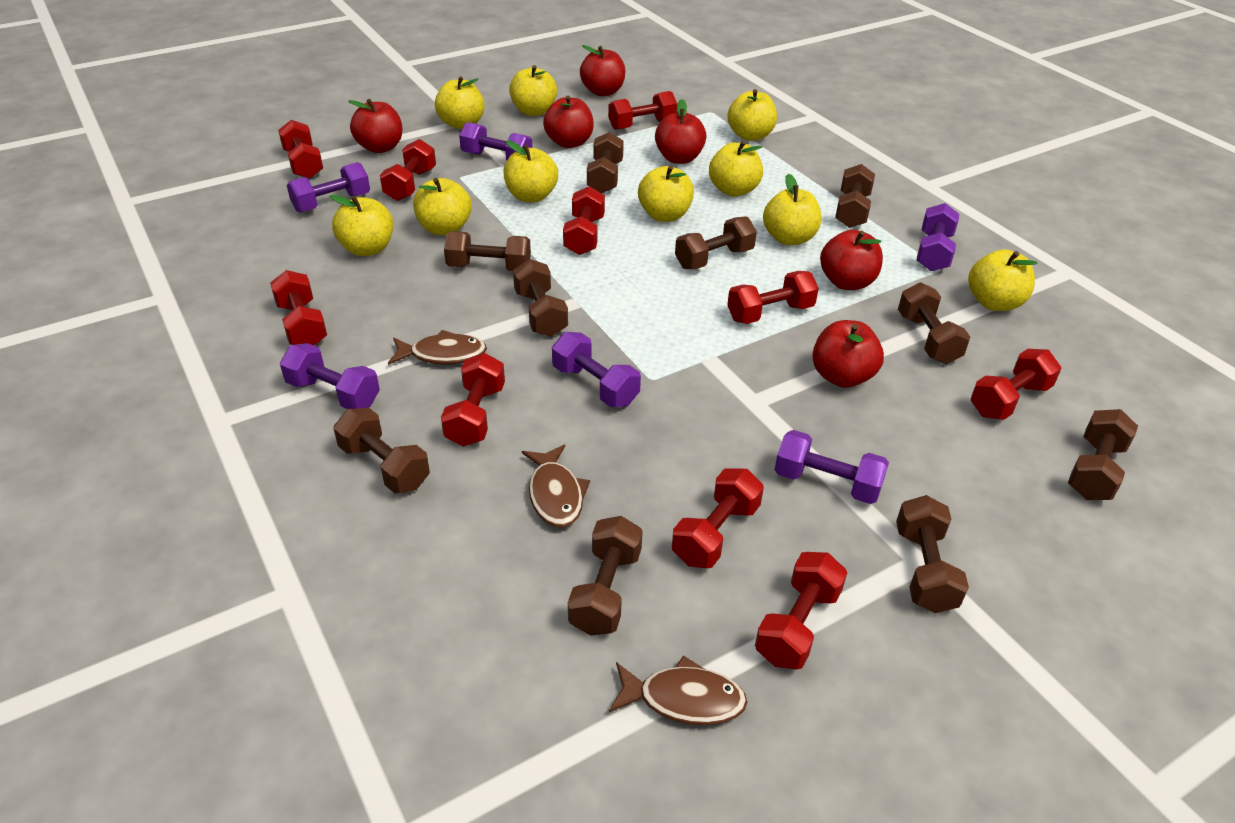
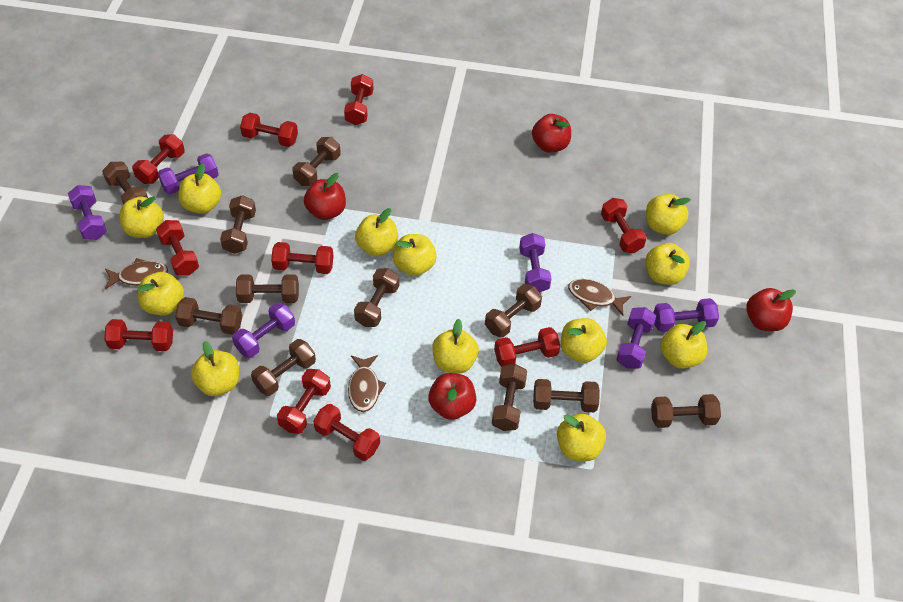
brown dumbbell: [334,408,430,493] [444,231,531,271] [513,259,568,337] [568,516,643,636] [587,132,624,193] [675,216,757,269] [835,164,875,228] [896,495,969,613] [898,282,970,364] [1068,409,1138,500] = 10 -> [102,162,148,205] [175,297,242,335] [220,195,256,254] [236,274,299,303] [251,339,316,396] [293,137,341,186] [354,268,399,327] [485,284,542,338] [492,364,527,431] [533,379,600,412] [651,394,721,428] = 11
red apple: [348,99,403,153] [543,96,594,148] [580,45,625,96] [655,99,706,164] [812,320,884,388] [820,230,883,290] = 6 -> [304,173,346,220] [428,373,476,420] [532,114,571,153] [746,288,796,331] = 4
yellow apple: [330,195,393,256] [413,178,472,235] [435,76,485,129] [503,140,558,202] [509,65,557,116] [638,165,694,222] [709,141,763,196] [727,89,777,141] [763,173,821,245] [968,249,1037,311] = 10 -> [119,196,164,238] [137,272,184,315] [178,163,221,214] [191,341,239,396] [355,208,398,256] [393,234,437,276] [432,319,479,373] [557,413,606,461] [561,318,607,363] [645,243,690,285] [646,194,691,235] [661,321,707,369] = 12

